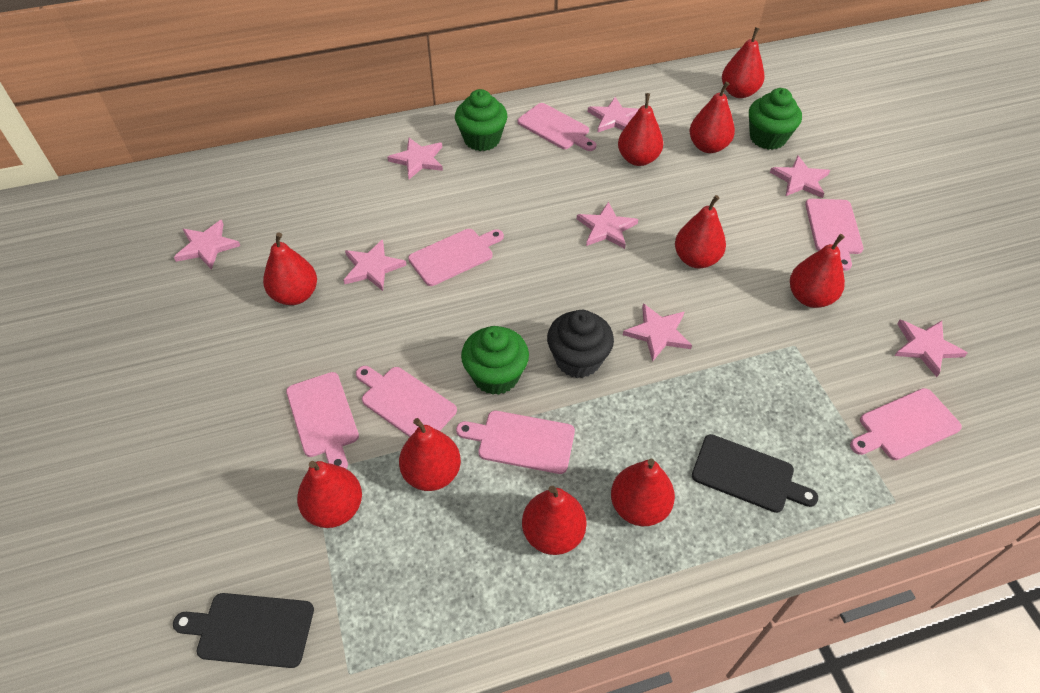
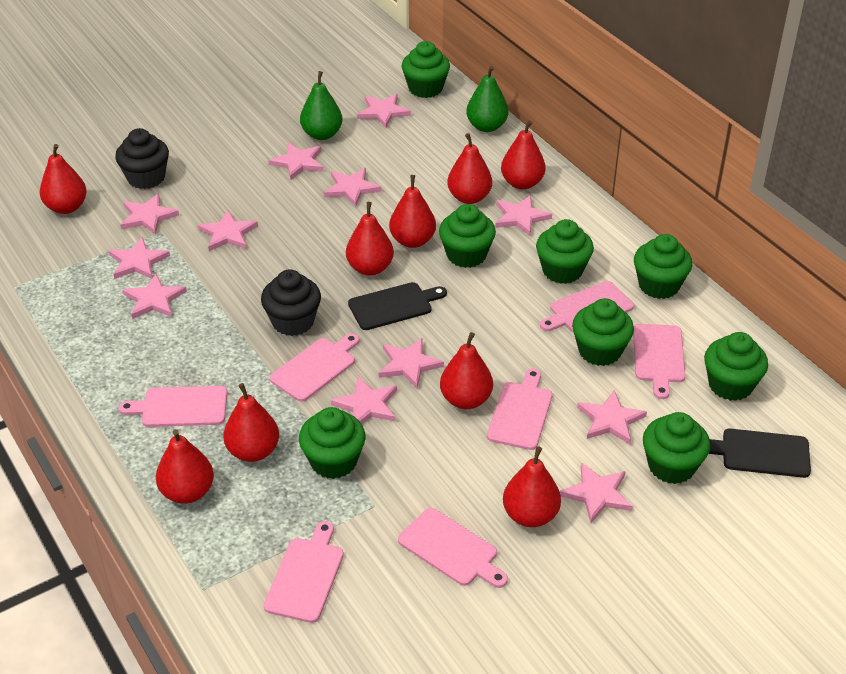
black cupcake: [547,310,614,378] = 1 -> [115,128,169,189] [261,269,321,336] = 2
green cupcake: [455,89,507,151] [461,326,529,395] [749,88,802,150] = 3 -> [299,407,365,479] [402,41,450,98] [439,204,496,268] [536,219,594,284] [572,298,634,366] [634,234,692,299] [643,412,710,484] [704,332,768,401] = 8
green pear: none = 0 -> [300,71,343,140] [466,66,508,132] = 2
pink star: [174,220,240,269] [343,239,406,291] [387,138,443,179] [577,202,638,249] [588,97,639,133] [623,303,692,362] [770,156,830,198] [895,320,968,377] = 8 -> [109,237,170,279] [121,194,179,235] [123,274,187,319] [198,210,258,251] [268,143,323,180] [324,168,382,207] [331,377,397,424] [357,94,411,128] [379,338,444,388] [495,195,552,236] [560,462,633,523] [577,390,647,444] = 12
red pear: [263,233,317,305] [297,461,362,528] [399,418,461,491] [522,486,587,555] [611,458,675,526] [618,93,663,166] [675,195,726,268] [689,82,735,153] [722,27,765,98] [790,234,845,308] = 10 -> [40,144,87,214] [156,429,214,504] [223,383,279,462] [346,202,394,276] [389,175,436,248] [440,332,493,409] [447,133,492,204] [501,120,546,189] [503,446,561,527] = 9

